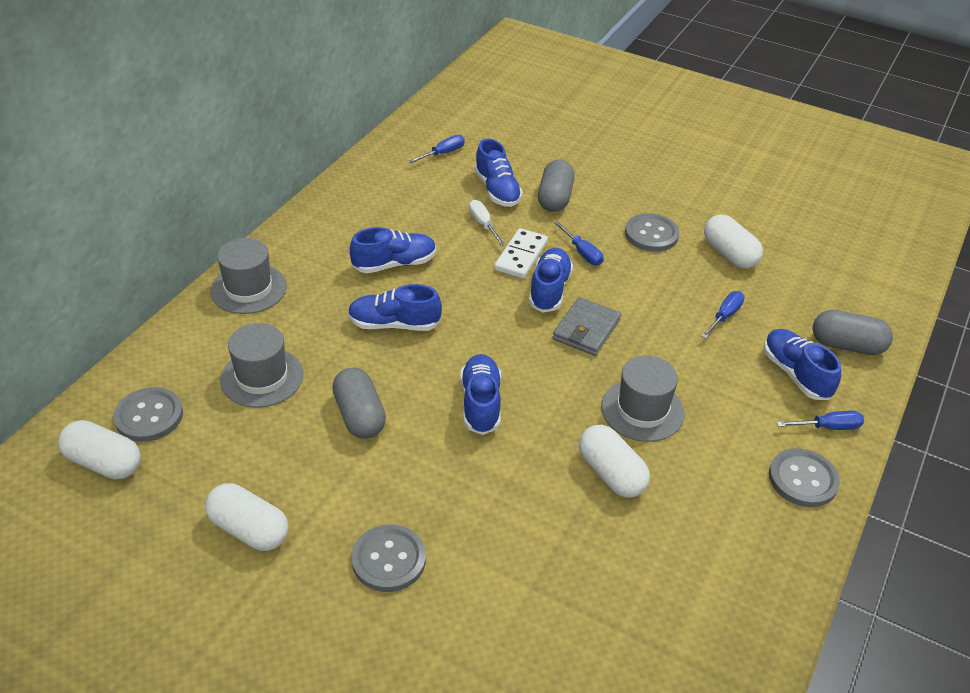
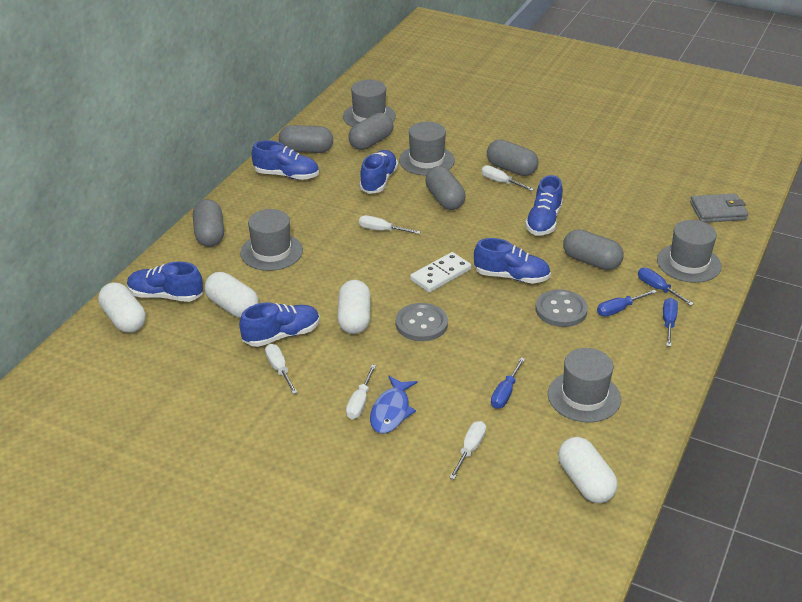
blue fish: none = 0 -> [370,376,418,433] = 1
grey button: [113,387,183,442] [351,524,426,592] [625,213,679,252] [769,448,840,507] = 4 -> [396,303,448,341] [535,289,588,327] = 2
grey capsule: [332,367,386,439] [538,160,575,212] [812,310,893,355] = 3 -> [193,199,224,247] [279,125,333,153] [349,113,394,150] [425,166,466,210] [487,140,539,176] [563,229,624,270] = 6
grey hat: [210,238,287,314] [220,323,303,408] [601,356,685,442] = 3 -> [240,209,303,271] [343,80,396,127] [399,122,455,176] [548,348,621,423] [657,220,722,283] = 5
white screwdriver: [469,200,505,246] = 1 -> [265,344,298,394] [346,365,376,419] [359,215,421,234] [449,421,486,479] [481,165,534,191] = 5

